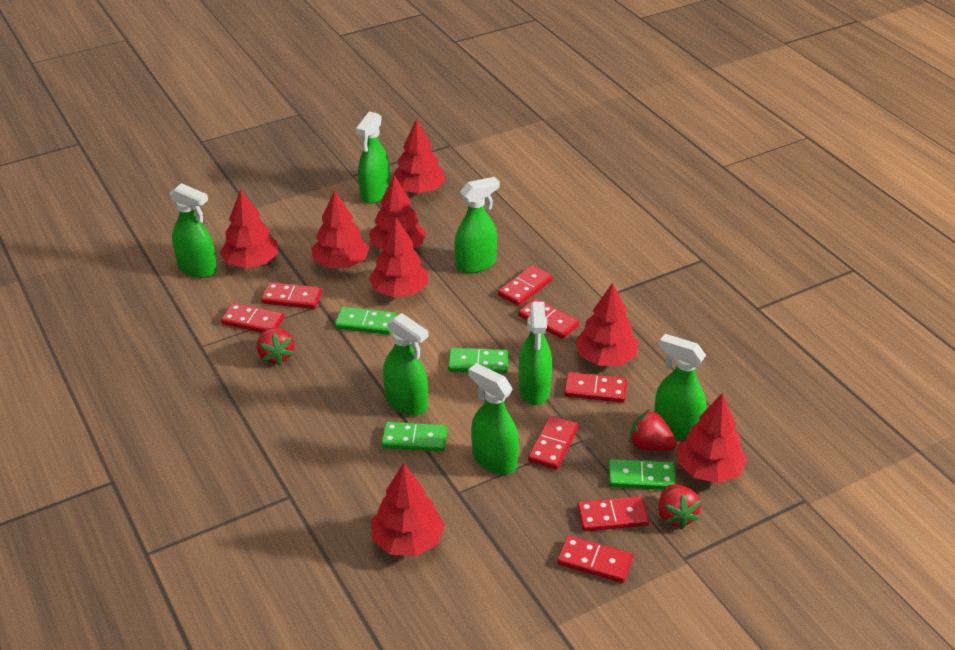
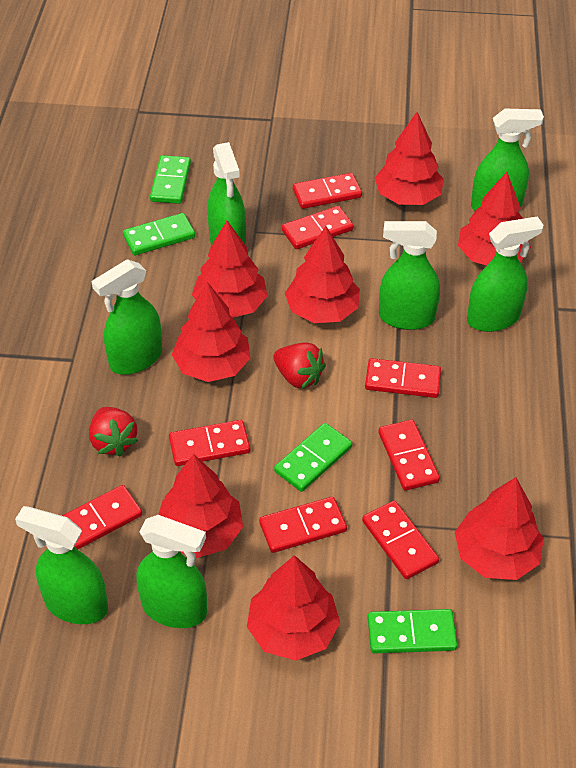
red strawberry: [257,328,294,366] [629,409,677,451] [658,484,701,530] = 3 -> [89,407,138,457] [273,342,326,389] = 2

